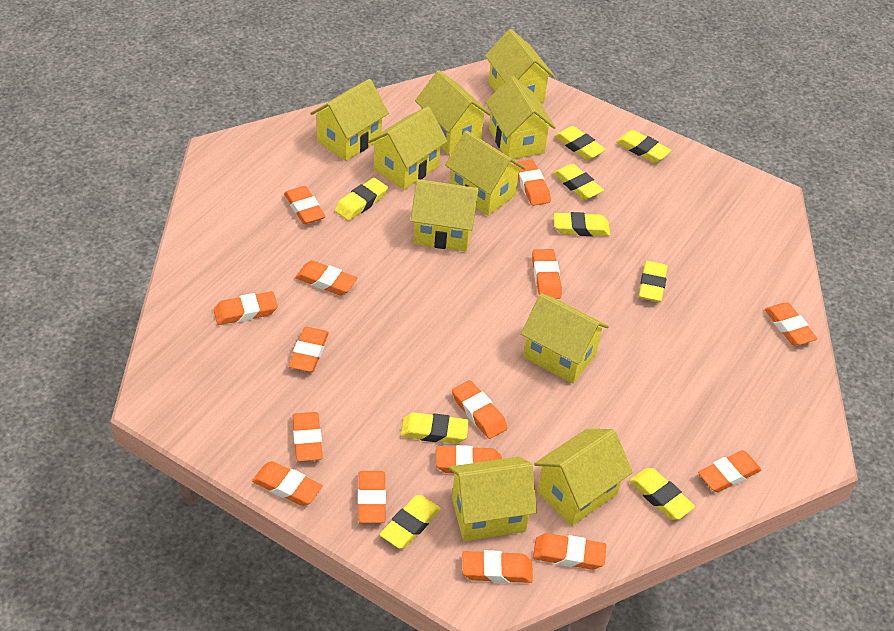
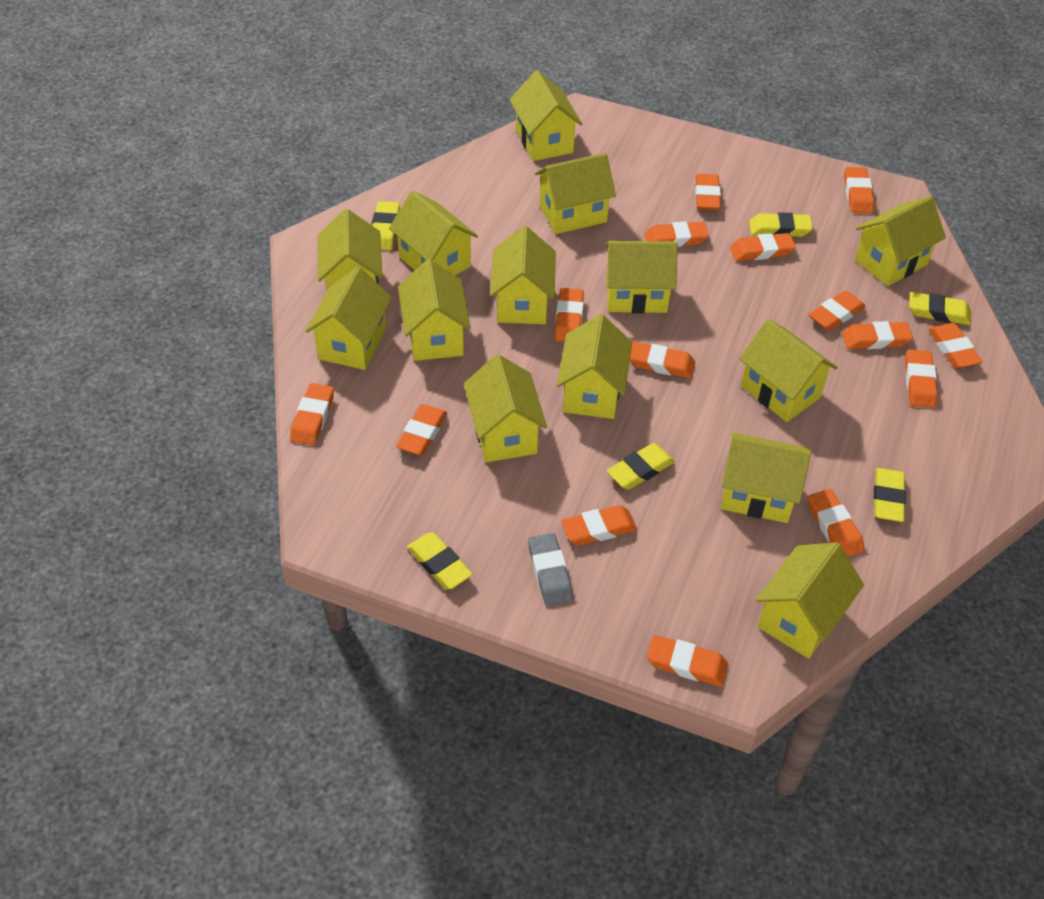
grey eraser: none = 0 -> [528,533,573,606] = 1
yellow eraser: [334,178,388,221] [380,495,441,549] [401,412,469,444] [553,164,604,200] [554,126,606,160] [554,212,610,236] [616,130,671,163] [629,468,695,520] [639,261,668,302] = 9 -> [372,201,400,251] [407,532,472,589] [607,443,675,490] [749,213,813,237] [874,468,906,522] [909,292,971,325] = 6
yellow house: [310,79,389,161] [368,107,448,190] [410,179,480,252] [415,70,491,155] [445,130,526,216] [449,457,537,541] [485,29,555,103] [485,76,556,159] [521,293,609,384] [534,429,633,526] = 10 -> [305,267,392,370] [318,209,382,291] [389,191,478,275] [398,259,471,361] [464,354,547,462] [490,226,556,324] [510,70,582,161] [535,153,616,234] [557,314,632,419] [605,241,678,314] [721,433,811,523] [739,319,838,422] [756,542,864,659] [855,196,946,286] = 14

